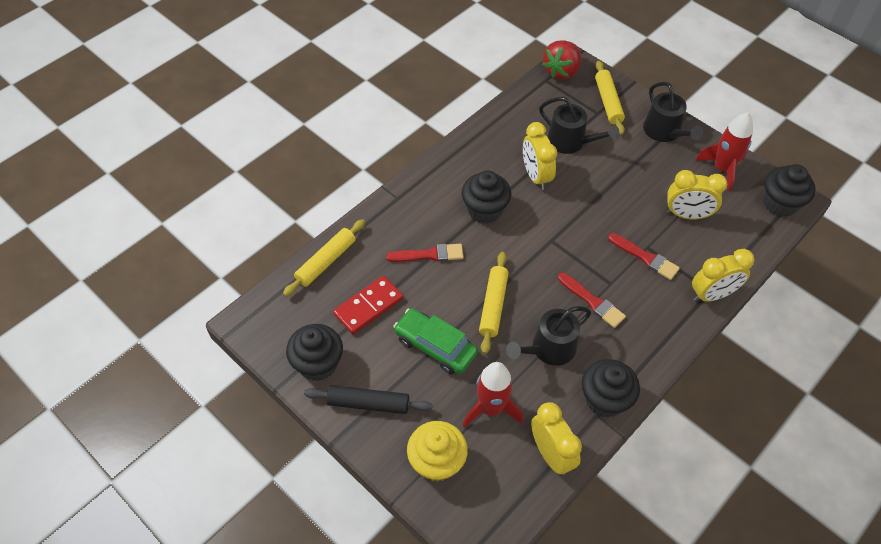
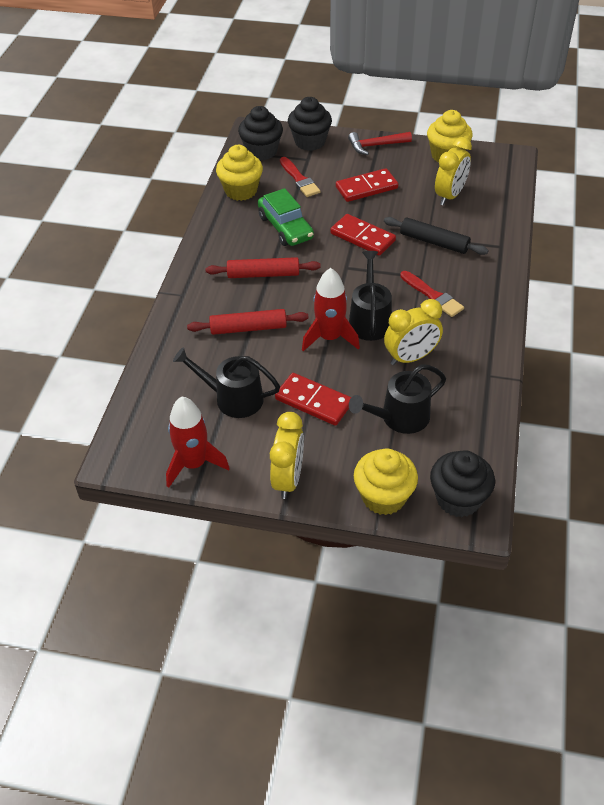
black cupcake: [286,324,343,381] [462,170,511,224] [582,359,640,418] [763,164,816,217] = 4 -> [238,106,283,160] [288,97,332,151] [430,450,495,517] = 3
red brush: [386,244,464,262] [558,273,626,328] [608,233,680,280] = 3 -> [280,157,320,197] [400,271,464,317] = 2
red domino: [333,276,403,334] = 1 -> [275,373,351,426] [330,214,396,256] [336,168,398,202] = 3
red hammer: none = 0 -> [348,132,412,155] = 1
red rolling pin: none = 0 -> [187,309,309,335] [205,257,321,278] = 2
red strawberry: [542,40,581,80] = 1 -> none = 0
yellow clock: [523,122,557,190] [531,402,582,475] [667,170,727,220] [692,249,755,302] = 4 -> [270,412,304,499] [384,299,443,365] [435,137,472,205] = 3
yellow cupcake: [407,421,468,482] = 1 -> [216,145,263,201] [354,448,418,515] [427,110,473,162] = 3
yellow rolling pin: [283,219,365,297] [479,252,509,354] [595,61,625,135] = 3 -> none = 0

